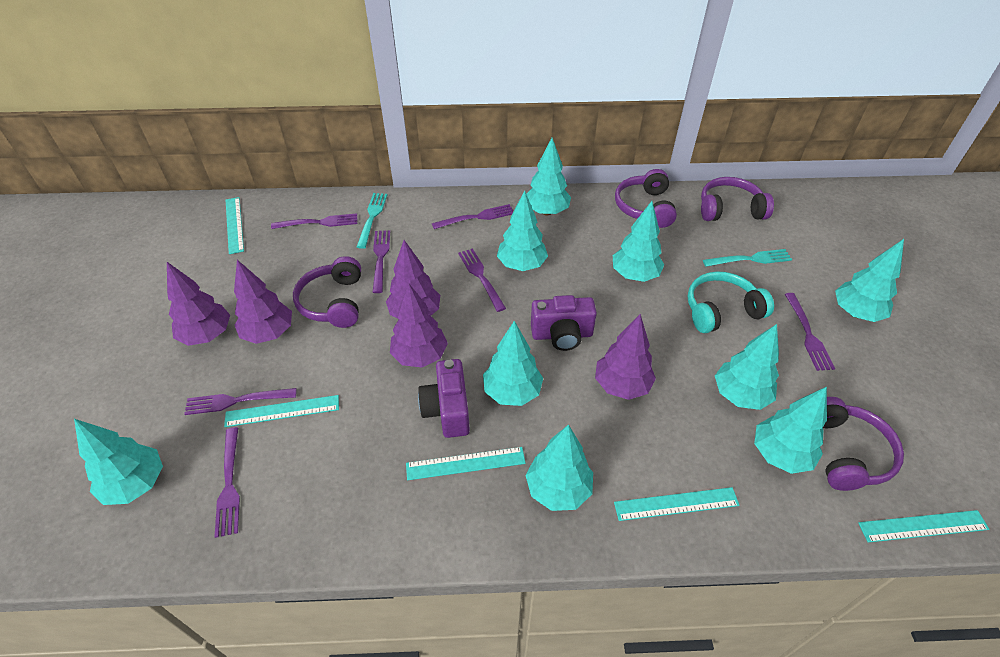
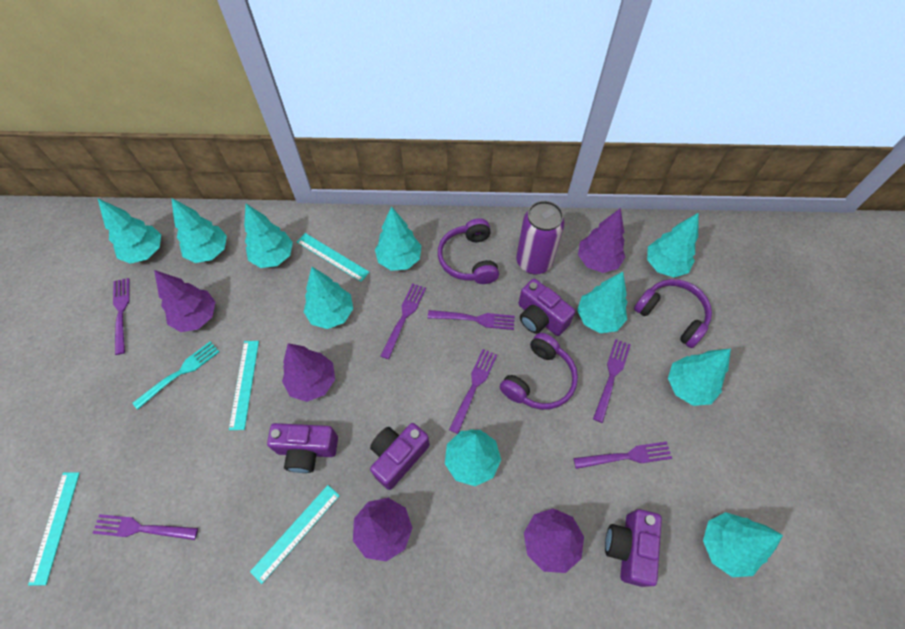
purple camera: [418,359,470,438] [531,295,597,351] = 2 -> [267,423,338,473] [370,423,430,490] [518,279,575,336] [605,509,662,587] = 4
purple can: none = 0 -> [516,201,565,274] = 1
purple headphones: [293,256,361,328] [615,169,677,228] [701,177,774,221] [823,397,904,491] = 4 -> [438,218,499,284] [500,333,578,410] [634,279,712,348] = 3
turquoise fork: [357,193,387,249] [703,249,792,267] = 2 -> [132,341,219,410] = 1
turquoise headphones: [687,271,774,333] = 1 -> none = 0
turquoise ruler: [224,395,339,427] [226,197,244,254] [406,447,526,480] [614,487,740,521] [858,510,989,543] = 5 -> [28,472,80,585] [229,341,259,430] [250,485,340,584] [297,233,369,282] = 4
turquoise tree: [74,419,163,505] [483,321,543,406] [497,190,548,271] [525,424,593,511] [526,138,571,215] [613,201,665,282] [715,324,779,410] [754,387,827,474] [835,239,904,322] = 9 -> [97,198,161,264] [172,198,227,263] [244,204,293,268] [304,267,353,329] [375,206,421,271] [445,429,501,486] [577,272,627,333] [647,213,699,277] [668,348,731,406] [703,512,783,577] = 10

